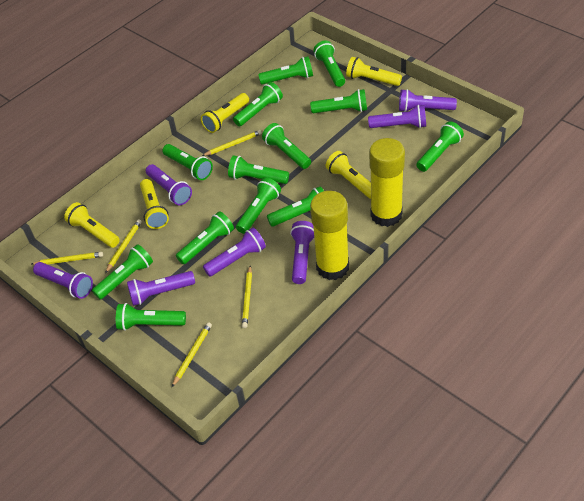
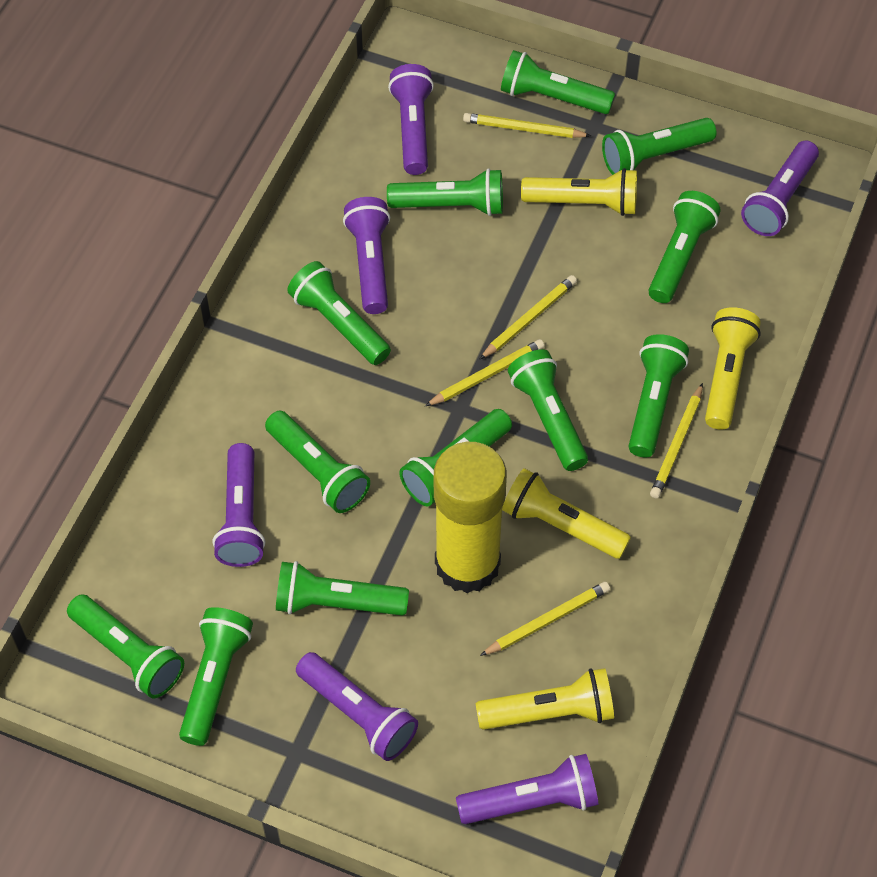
green flashlight: [92,244,153,299] [116,303,186,331] [162,144,213,180] [176,211,234,264] [228,155,289,184] [233,82,283,126] [236,177,281,234] [258,56,313,85] [262,123,311,169] [267,186,324,227] [310,89,367,113] [313,40,345,87] [417,121,464,172] = 13 -> [67,594,184,698] [179,607,253,746] [265,411,370,513] [276,561,409,616] [287,261,391,365] [387,168,503,216] [399,409,512,506] [501,50,615,114] [508,349,588,471] [602,118,716,175] [628,334,689,458] [649,191,721,303] = 12
purple flashlight: [33,262,93,299] [127,271,195,306] [146,164,192,205] [203,228,266,277] [290,221,314,284] [368,105,426,128] [399,89,457,112] = 7 -> [213,443,265,567] [296,652,418,761] [343,197,390,314] [388,64,434,175] [456,754,598,824] [741,141,819,236] = 6
yellow flashlight: [64,202,120,248] [140,179,169,229] [201,93,249,133] [326,151,371,199] [346,57,402,86] = 5 -> [475,668,614,730] [502,468,631,559] [521,168,637,216] [705,307,761,430] = 4
yellow glue stick: [310,191,349,280] [369,138,405,227] = 2 -> [434,442,507,593] = 1

